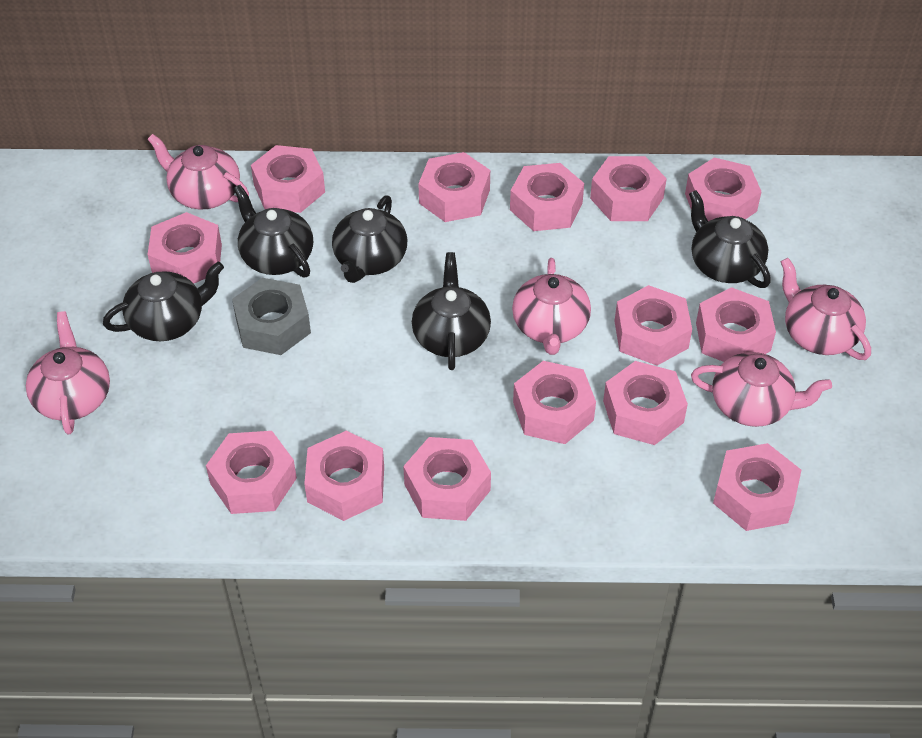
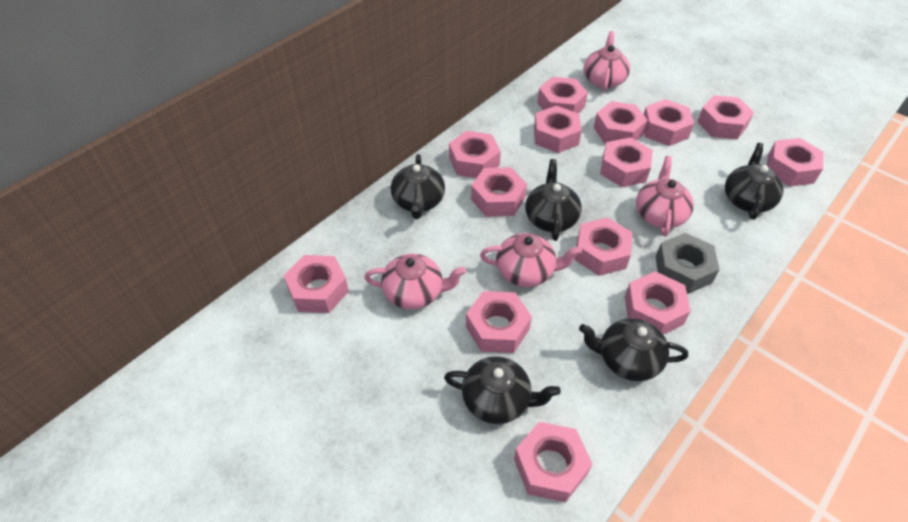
pink teapot: [26,311,110,435] [147,134,249,209] [512,258,591,355] [691,352,832,427] [781,258,871,360] = 5 -> [364,253,466,310] [480,233,582,287] [584,31,630,92] [636,156,694,237] = 4

